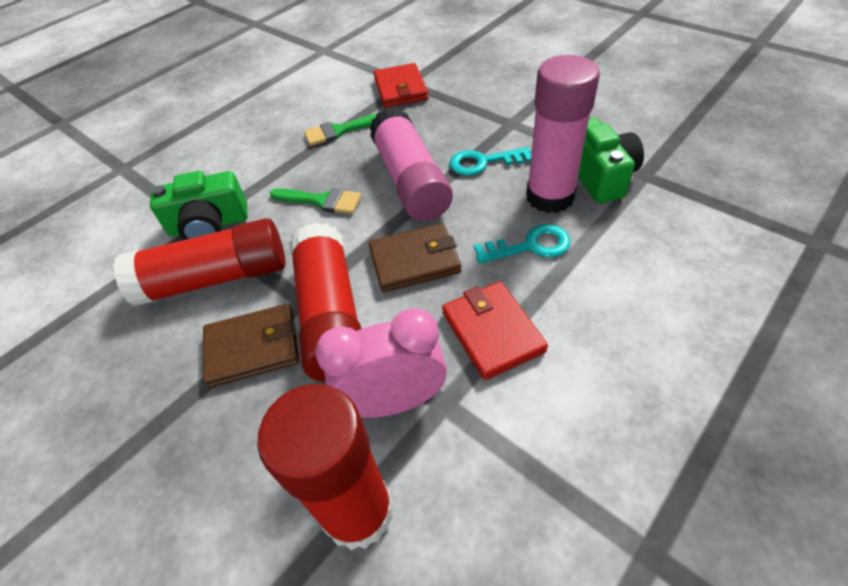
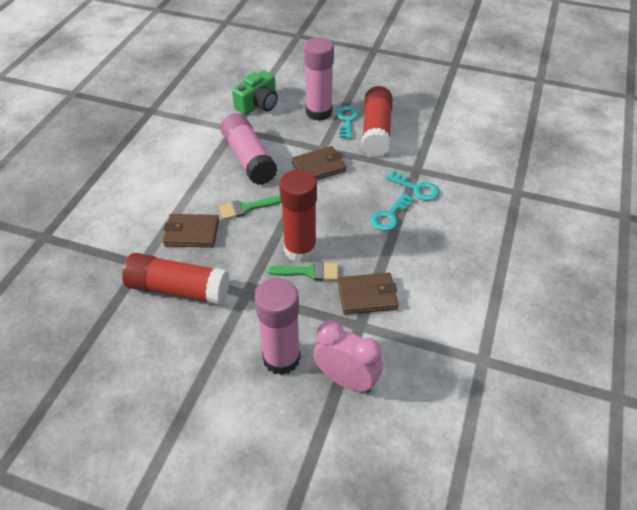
brown wallet: [203,304,300,388] [369,223,461,292] = 2 -> [163,214,219,248] [292,146,347,180] [338,273,398,315] = 3
green camera: [150,171,248,240] [578,117,644,203] = 2 -> [232,70,278,115] = 1
pink glue stick: [369,107,453,221] [526,55,600,213] = 2 -> [221,113,277,185] [255,278,301,375] [304,37,334,121] = 3
red wallet: [374,63,428,108] [442,281,548,380] = 2 -> none = 0
turquoise key: [449,147,531,176] [474,224,571,264] = 2 -> [336,106,359,139] [370,193,415,231] [386,170,439,201] = 3

